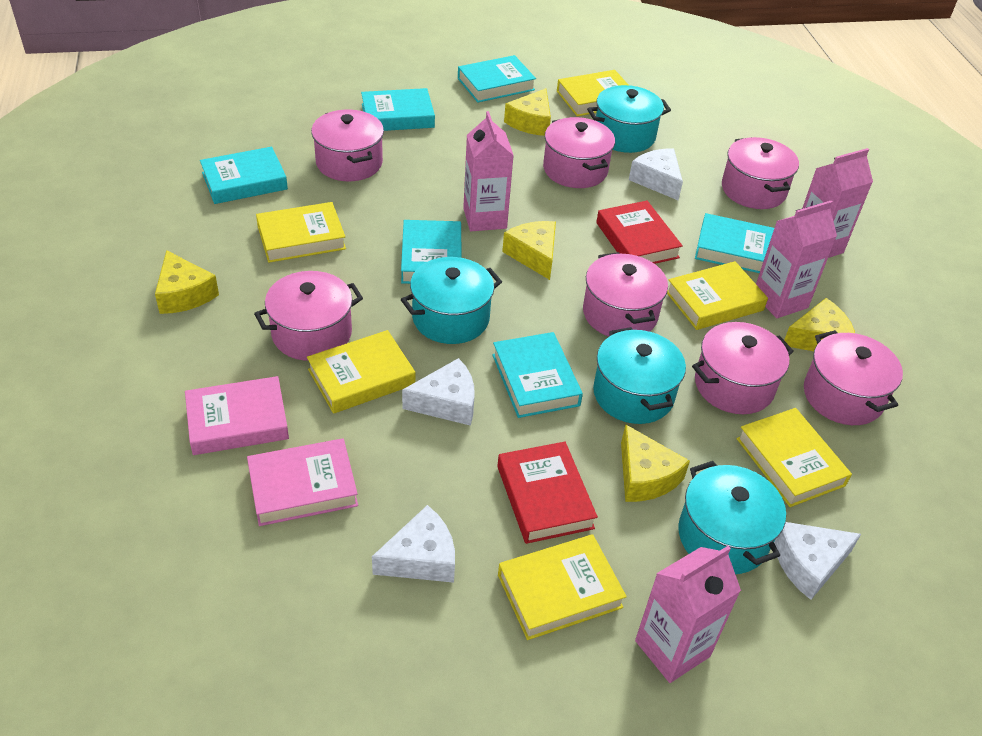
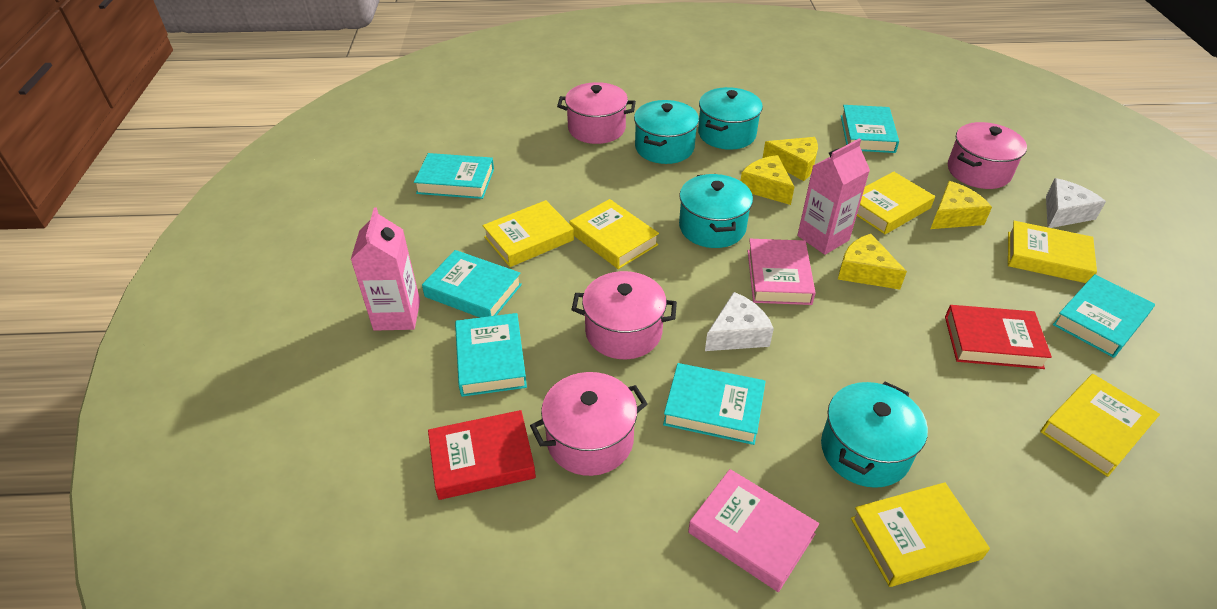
pink carton: [463,111,514,231] [635,546,741,683] [756,201,837,318] [802,148,873,258] = 4 -> [351,207,420,331] [797,138,870,255] = 2
pink pot: [254,271,363,361] [311,109,384,182] [543,117,615,188] [583,252,668,337] [692,322,794,414] [722,137,799,209] [804,330,903,425] = 7 -> [530,372,648,476] [557,82,636,144] [571,271,677,359] [948,122,1027,189] = 4
white cheese: [372,505,455,583] [402,358,474,426] [629,148,683,200] [774,522,861,600] = 4 -> [705,292,774,351] [1046,178,1106,228] = 2
yellow cheese: [155,250,219,314] [502,221,556,280] [504,88,551,136] [621,424,690,502] [784,298,855,351] = 5 -> [740,155,794,205] [763,137,818,181] [838,234,907,290] [931,181,992,229] = 4

